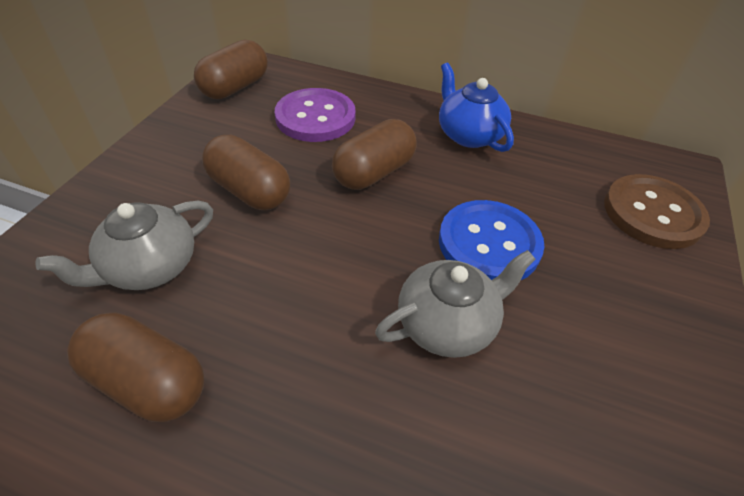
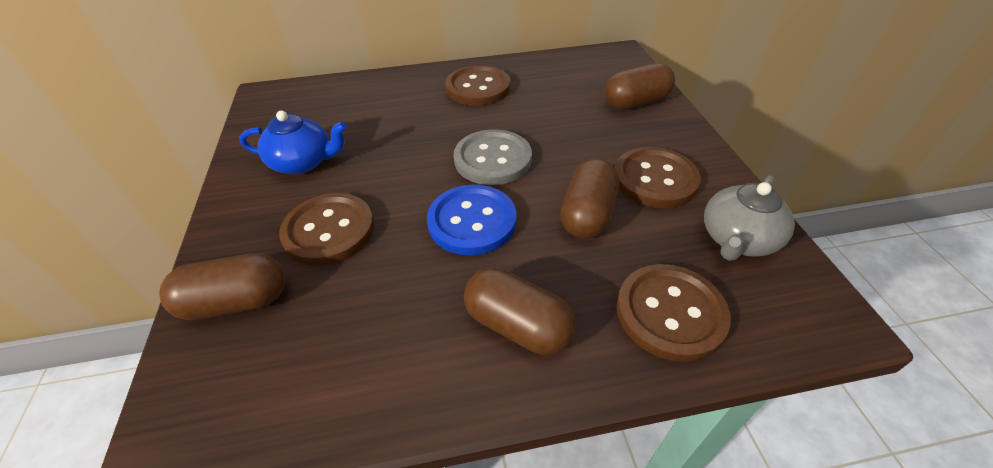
brown button: [604,174,710,249] = 1 -> [279,193,374,266] [445,65,510,106] [615,147,701,208] [616,264,731,362] = 4
grey button: none = 0 -> [454,129,532,185] = 1
grey teapot: [35,201,213,290] [375,250,536,358] = 2 -> [704,175,795,261] = 1
purple button: [275,88,356,142] = 1 -> none = 0

